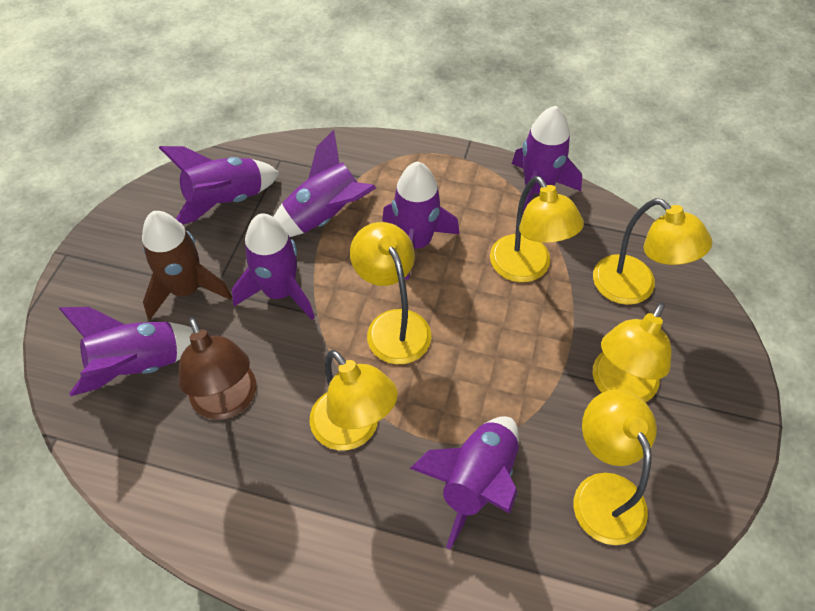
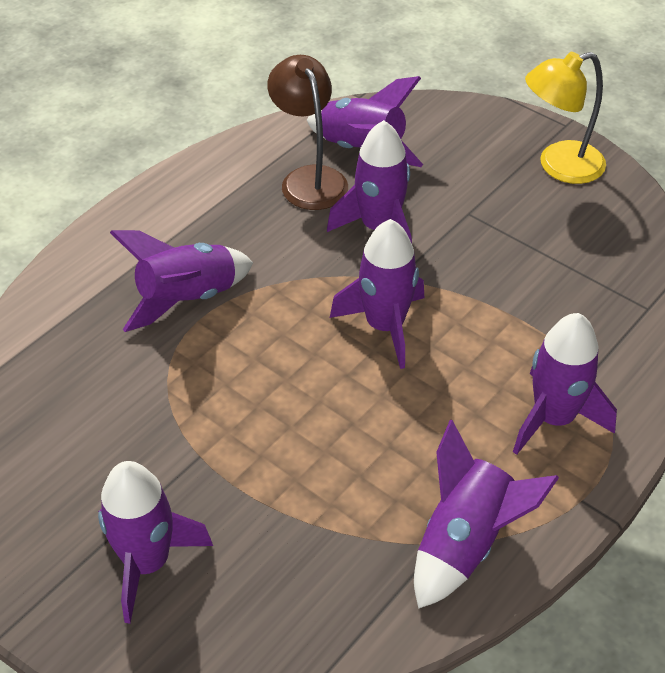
brown rocket: [142,211,232,320] = 1 -> none = 0
yellow lamp: [310,350,398,450] [350,222,431,364] [490,176,584,282] [573,389,657,545] [593,198,712,305] [593,303,671,402] = 6 -> [525,52,606,184] = 1

